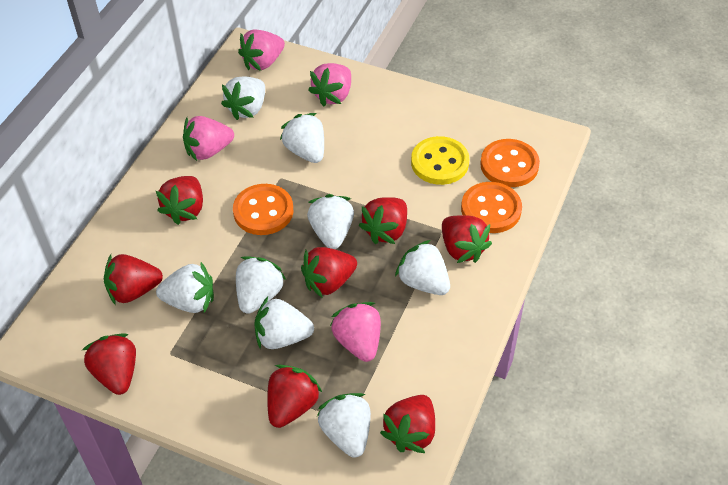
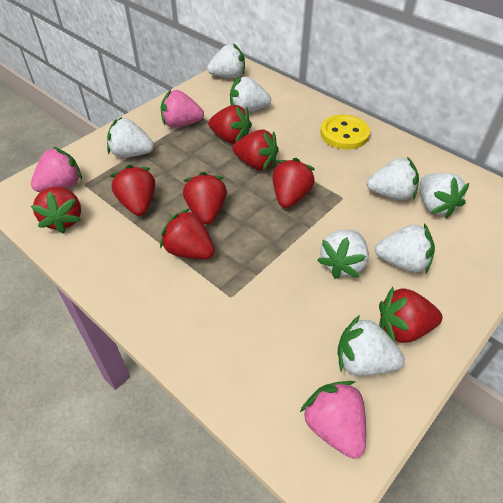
orange button: [233,184,293,235] [461,182,522,233] [480,139,540,187] = 3 -> none = 0
pink strawberry: [183,116,234,161] [238,30,285,71] [308,63,351,107] [330,302,381,362] = 4 -> [31,147,82,192] [160,90,204,128] [300,381,366,458] = 3

